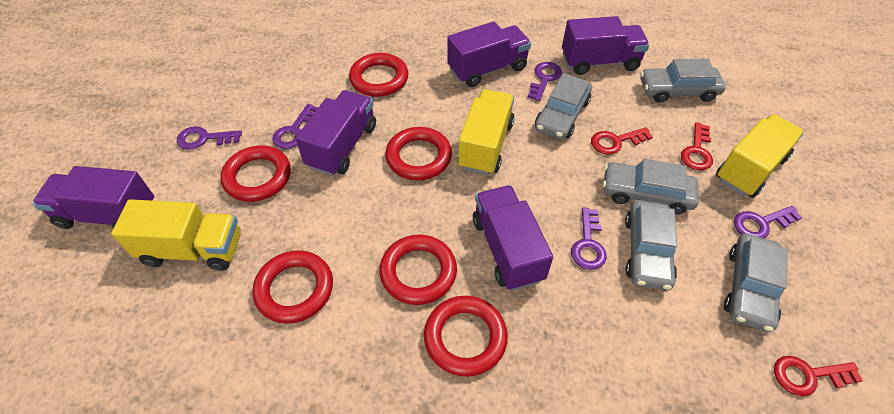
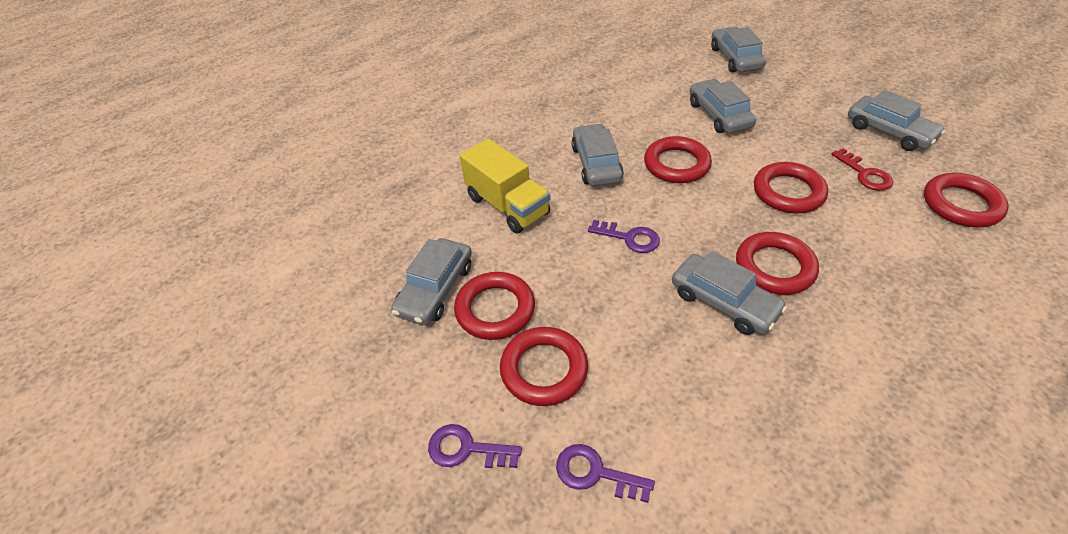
grey car: [535,73,592,140] [603,158,699,215] [625,200,677,290] [640,59,726,103] [724,234,788,332] = 5 -> [391,238,472,325] [571,124,624,186] [672,251,787,335] [689,79,756,133] [711,27,766,73] [848,90,946,151] = 6
purple key: [177,126,242,150] [272,104,318,149] [528,62,562,101] [571,207,607,270] [734,206,802,238] = 5 -> [428,424,522,468] [556,444,655,503] [588,220,660,253] = 3
purple truck: [32,166,154,229] [296,90,376,176] [447,21,531,87] [473,185,553,291] [562,16,649,75] = 5 -> none = 0
red key: [591,127,653,155] [681,122,713,171] [774,356,863,396] = 3 -> [831,148,893,191] = 1
yellow truck: [111,199,241,271] [457,89,514,175] [716,114,804,198] = 3 -> [460,138,550,234] = 1

